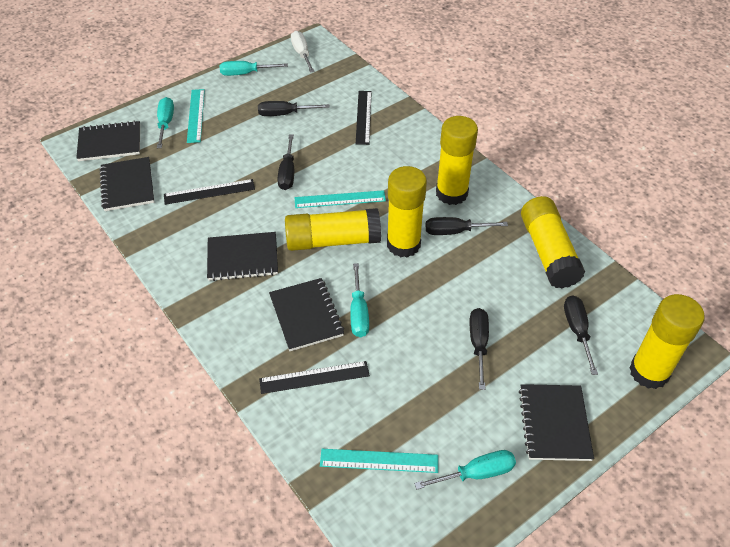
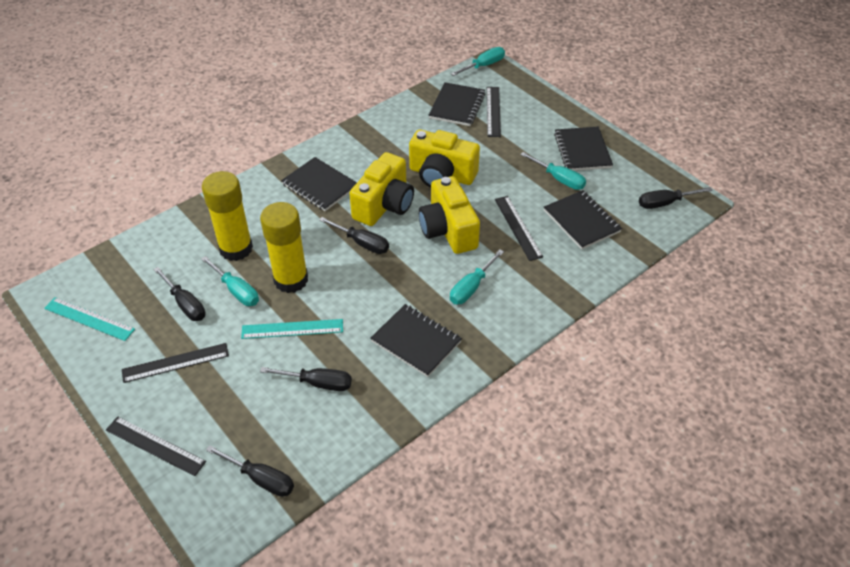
black ruler: [164,179,255,205] [259,361,370,394] [356,91,372,145] = 3 -> [106,416,206,476] [122,343,229,383] [487,87,501,137] [495,196,543,261] = 4
turquoise ruler: [187,89,205,143] [295,190,386,208] [320,449,438,473] = 3 -> [44,297,135,341] [241,319,343,339] = 2
white screwdriver: [291,31,315,73] = 1 -> none = 0
yellow camera: none = 0 -> [349,152,414,226] [409,130,480,187] [418,176,480,254] = 3
yellow glue stick: [285,208,381,251] [387,166,427,257] [436,116,478,205] [521,196,585,289] [629,294,705,389] = 5 -> [202,171,253,261] [260,202,308,293] = 2

